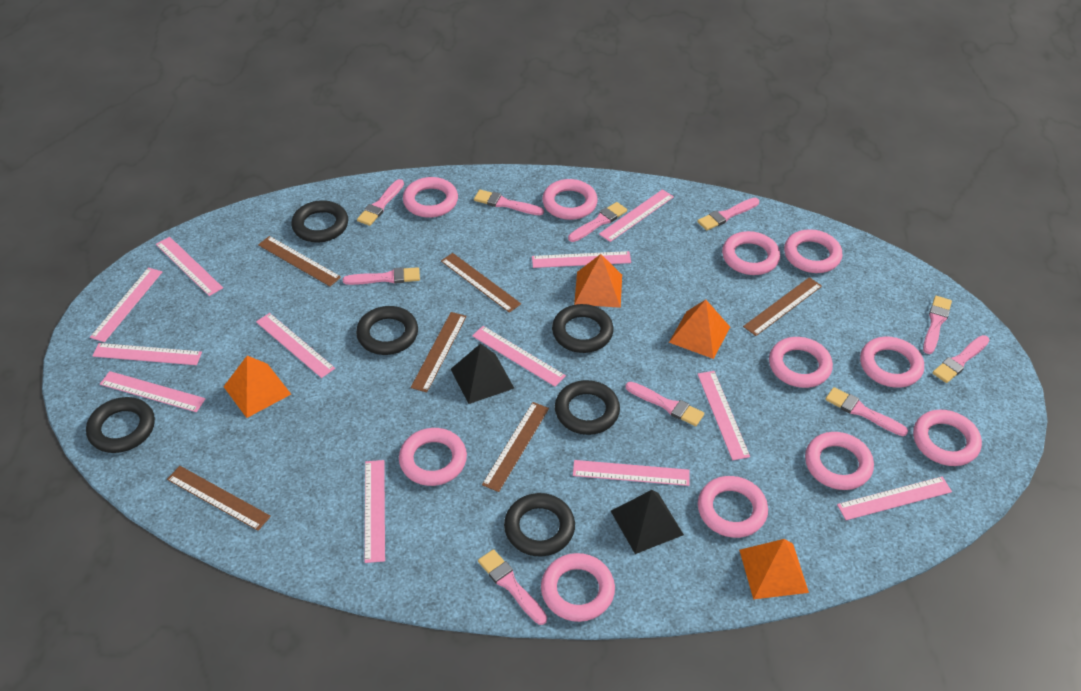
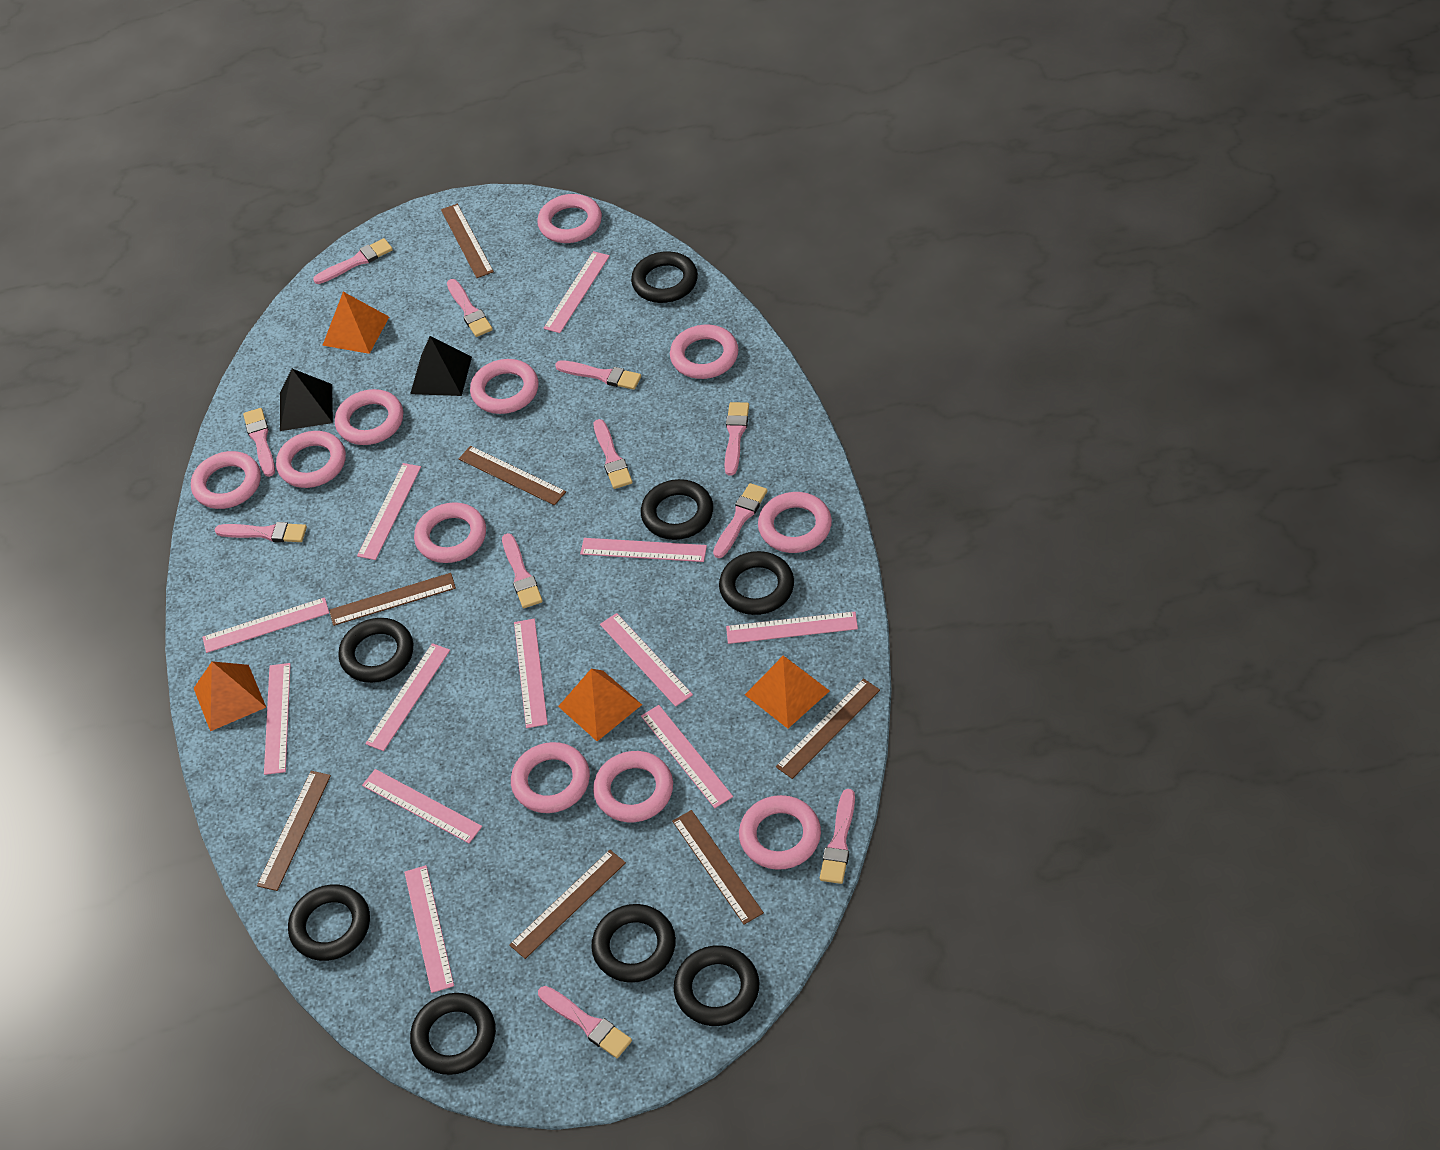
black ring: [86,397,155,453] [291,200,348,243] [356,306,418,355] [504,493,575,557] [552,304,613,353] [555,380,620,435] = 6 -> [288,884,370,961] [338,618,413,683] [410,993,496,1075] [591,904,676,983] [631,251,698,303] [641,479,713,540] [674,945,759,1026] [719,551,794,615] = 8
brown ruler: [167,466,271,531] [258,236,341,286] [411,312,467,392] [441,253,521,313] [482,402,549,492] [743,277,822,336] = 6 -> [257,771,331,891] [329,573,456,626] [441,204,494,278] [459,446,566,505] [509,850,626,959] [672,810,764,925] [776,678,880,779] = 7
pink brush: [343,267,420,285] [357,179,404,226] [474,190,544,215] [478,549,547,625] [568,202,627,242] [625,382,704,426] [697,198,759,231] [825,387,908,436] [923,296,952,354] [933,335,989,383] = 10 -> [215,522,307,542] [243,408,275,477] [313,238,393,284] [447,279,493,337] [502,533,543,608] [538,986,632,1058] [555,360,641,390] [594,419,633,489] [713,483,768,558] [724,402,749,476] [820,789,855,884] = 11

